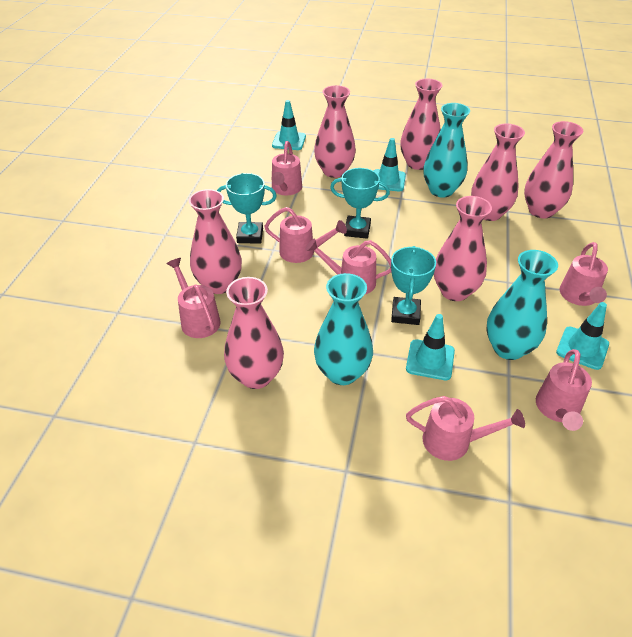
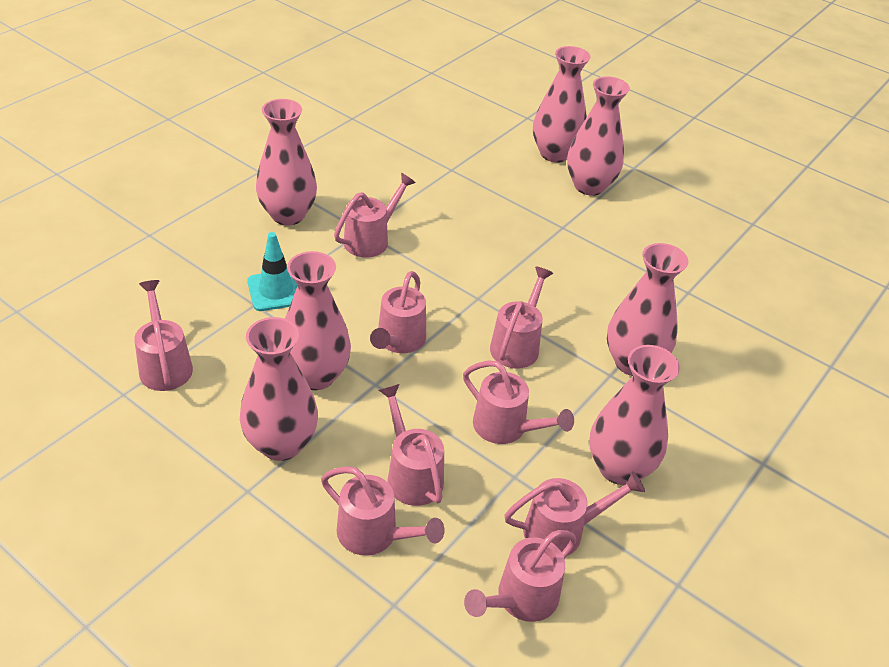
pink watering can: [167,258,221,338] [264,207,347,263] [271,141,302,195] [306,238,391,294] [406,396,525,461] [536,349,592,431] [560,242,608,306] = 7 -> [134,280,193,391] [321,466,445,556] [334,173,416,258] [370,271,426,353] [379,384,444,506] [463,360,574,444] [464,530,577,622] [490,267,553,369] [504,471,645,556] = 9
turquoise traffic cone: [272,100,306,150] [374,138,406,191] [406,314,455,380] [556,302,609,370] = 4 -> [247,232,298,311] = 1
turquoise trophy: [217,173,277,243] [330,168,390,239] [391,246,436,325] = 3 -> none = 0
turquoise vase: [314,273,373,385] [423,103,470,198] [486,250,558,360] = 3 -> none = 0

